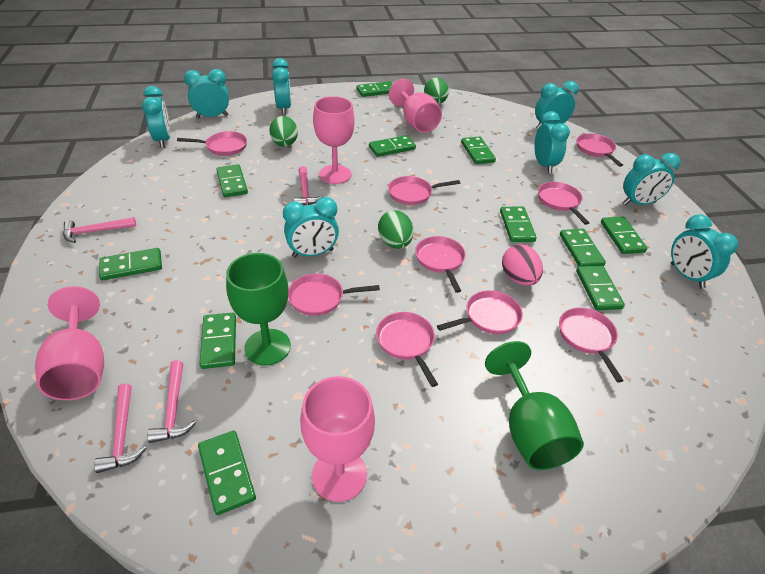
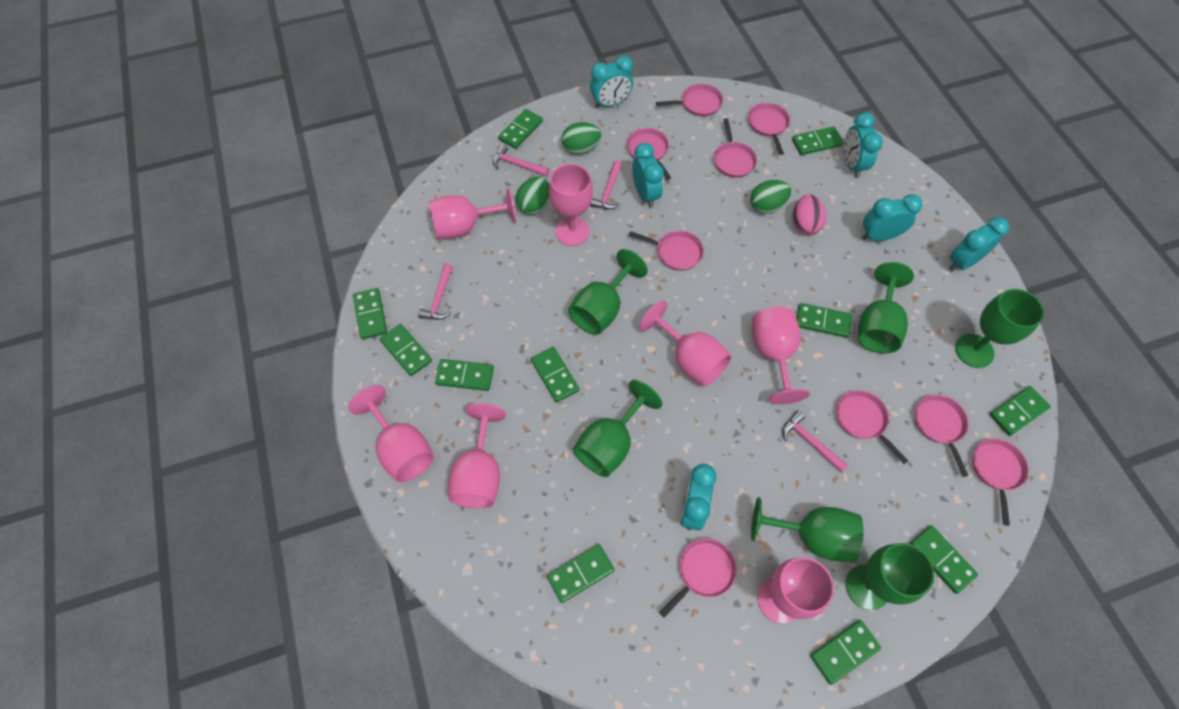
green goblet: [226,253,291,366] [485,341,584,470] = 2 -> [568,249,648,335] [573,380,662,477] [751,497,863,562] [845,543,935,610] [858,262,914,354] [955,289,1044,368] = 6
pink goblet: [35,286,104,400] [300,376,375,502] [313,96,355,184] [389,79,442,133] = 4 -> [348,385,434,483] [429,188,516,239] [448,403,506,508] [549,164,593,246] [639,300,732,387] [752,307,810,404] [757,557,834,624] = 7
turquoise clock: [142,86,171,148] [184,69,229,118] [272,58,291,115] [283,197,339,258] [534,111,570,173] [535,81,578,129] [622,153,680,205] [671,214,738,289] = 8 -> [590,56,633,108] [632,143,664,208] [680,464,717,531] [844,112,883,178] [861,194,922,241] [949,217,1009,272] = 6

